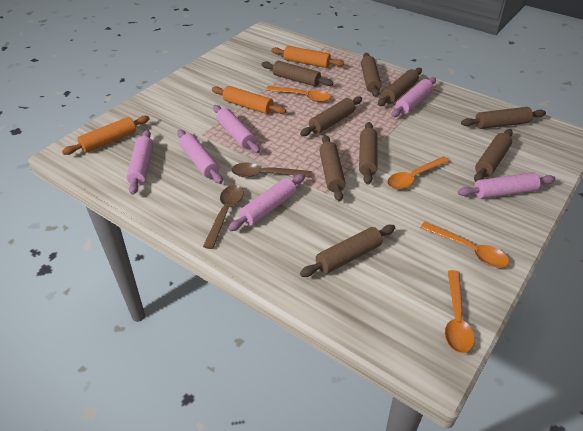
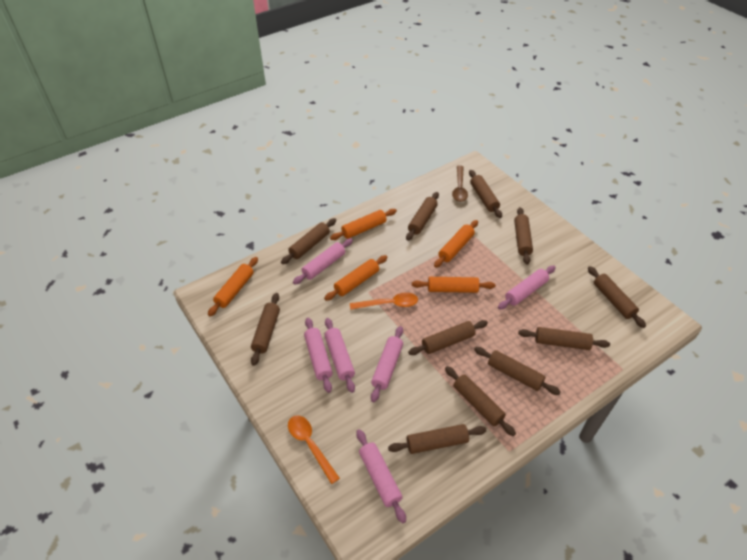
brown rolling pin: [261,61,333,87] [300,96,362,136] [300,225,395,277] [319,135,346,202] [359,122,377,185] [361,53,382,97] [378,68,422,106] [461,107,546,129] [474,129,513,182] = 9 -> [251,293,280,366] [281,218,336,264] [388,424,487,454] [406,192,439,241] [408,320,488,355] [445,366,516,436] [469,170,502,218] [474,347,561,395] [514,207,533,264] [518,327,610,350] [588,266,646,328] = 11
brown spoon: [203,185,244,249] [231,163,312,178] = 2 -> [452,165,468,202] = 1
orange rolling pin: [62,116,150,155] [212,86,286,114] [271,46,344,68] = 3 -> [208,257,258,316] [324,255,388,301] [330,209,397,240] [412,277,495,293] [434,220,478,268] = 5
orange spoon: [266,86,331,102] [387,156,450,189] [420,222,509,267] [445,270,475,353] = 4 -> [288,416,340,484] [350,293,418,310] = 2

